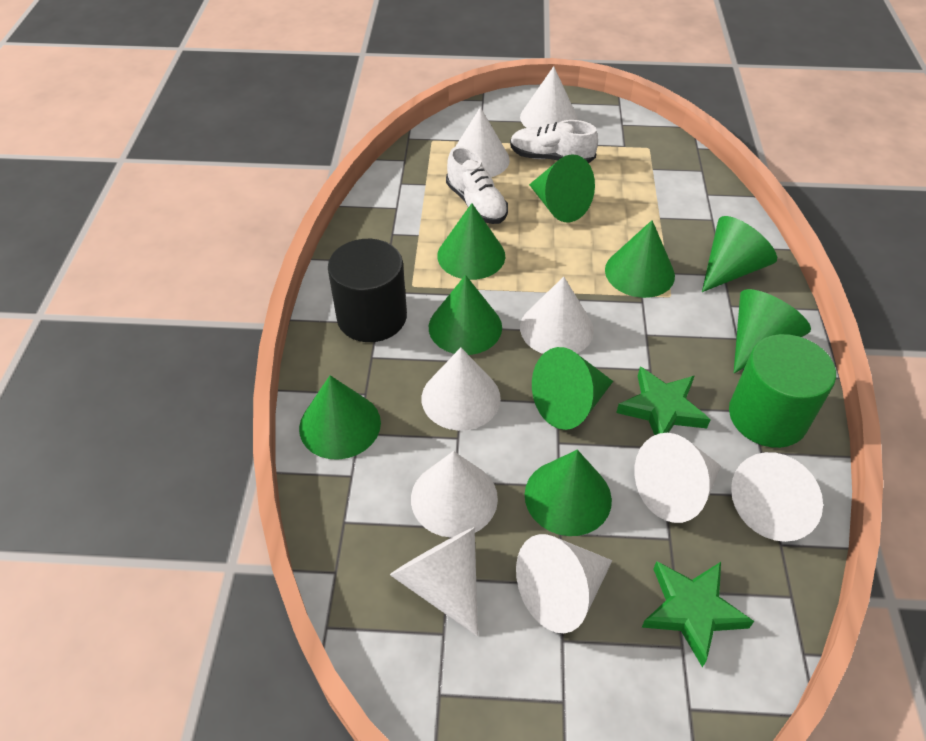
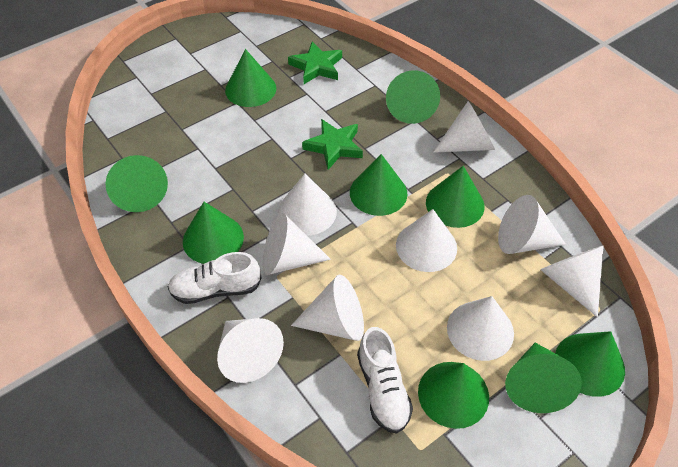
black cylinder: [328,239,407,342] = 1 -> none = 0
green cylinder: [729,334,836,448] = 1 -> none = 0

